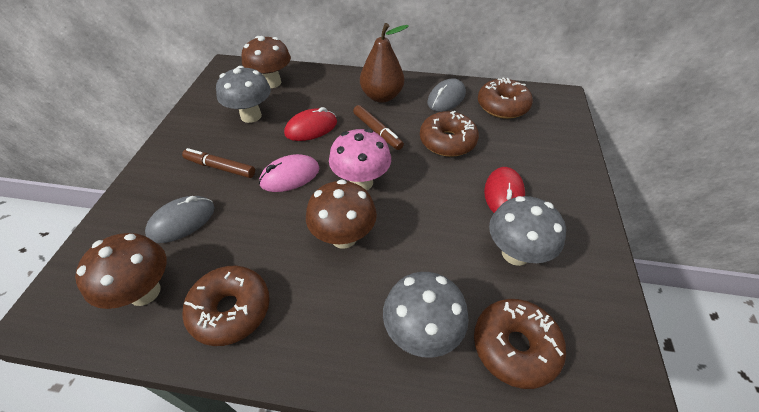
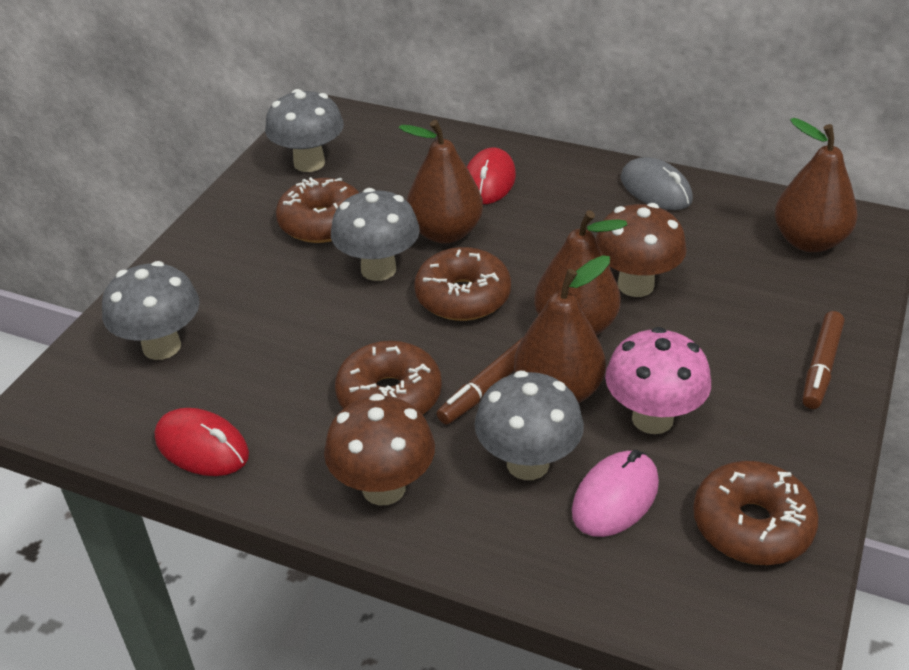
brown mushroom: [75,233,166,309] [241,36,291,88] [306,180,377,249] = 3 -> [324,394,435,505] [595,203,687,297] = 2
brown pear: [360,23,409,103] = 1 -> [399,120,483,244] [514,255,610,403] [534,210,627,336] [775,118,858,252] = 4
grey mouse: [145,196,215,243] [427,78,466,112] = 2 -> [620,157,693,210] = 1
grey mushroom: [216,66,271,123] [383,272,469,358] [489,196,566,266] = 3 -> [102,261,200,360] [265,89,344,172] [331,188,420,281] [474,371,584,480] = 4

